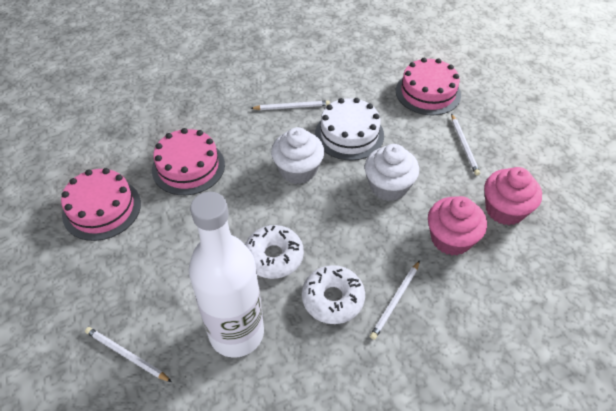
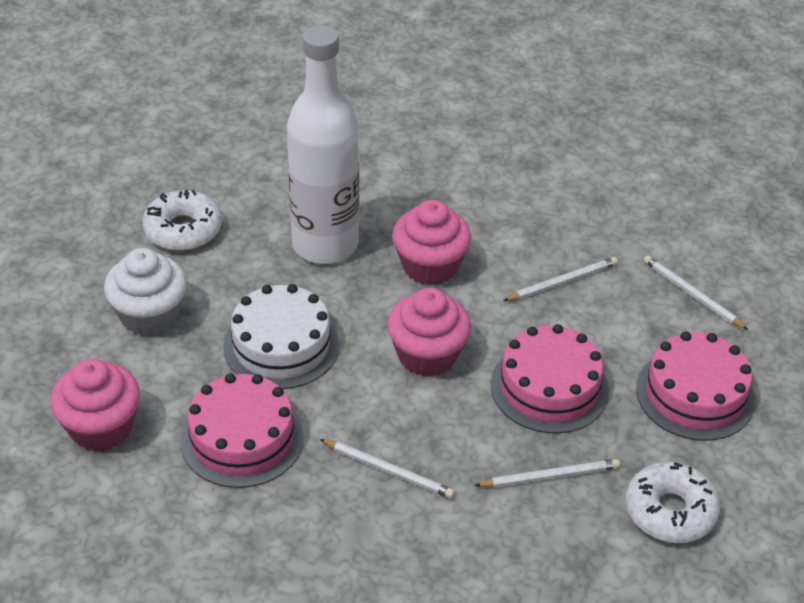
pink cupcake: [428,196,487,256] [484,167,542,225] = 2 -> [51,359,140,451] [387,288,471,377] [392,200,471,285] = 3
white cupcake: [271,127,324,184] [365,144,419,201] = 2 -> [104,248,187,336] = 1

